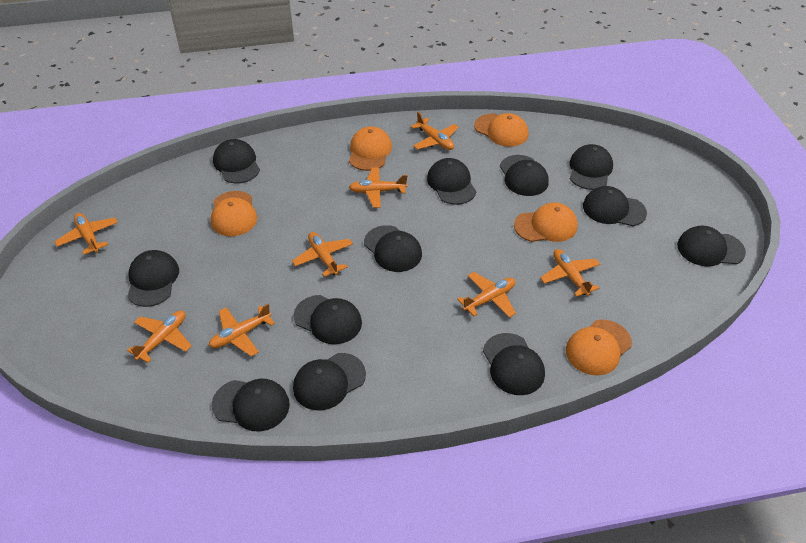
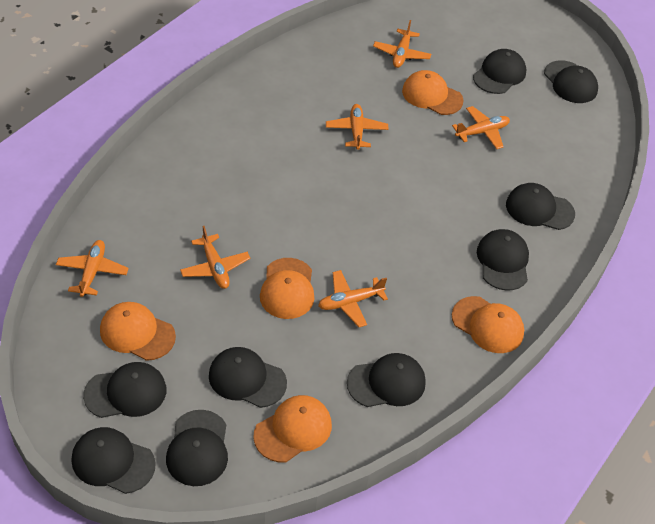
black cap: [127,250,179,307] [212,379,290,432] [213,139,260,183] [293,295,362,344] [293,353,366,411] [364,225,422,272] [427,158,476,205] [483,333,545,395] [500,155,549,196] [570,144,613,190] [583,186,647,226] [677,226,746,267] = 12 -> [72,427,156,494] [83,362,166,418] [166,410,228,486] [209,347,287,408] [347,353,426,407] [473,49,526,94] [477,229,529,291] [506,183,575,230] [544,60,598,103] = 9
orange plane: [54,213,118,255] [127,311,192,363] [209,304,275,357] [292,232,353,277] [349,167,407,208] [411,112,459,150] [457,272,516,318] [540,249,600,297] = 8 -> [56,240,129,297] [180,226,250,289] [318,270,388,327] [326,104,389,150] [373,20,431,68] [452,106,510,149] = 6

